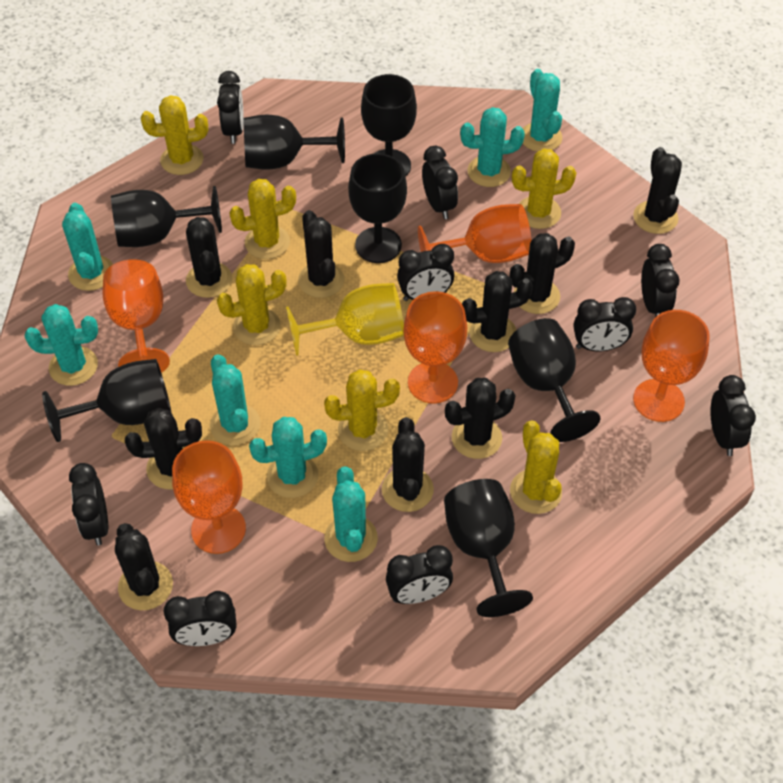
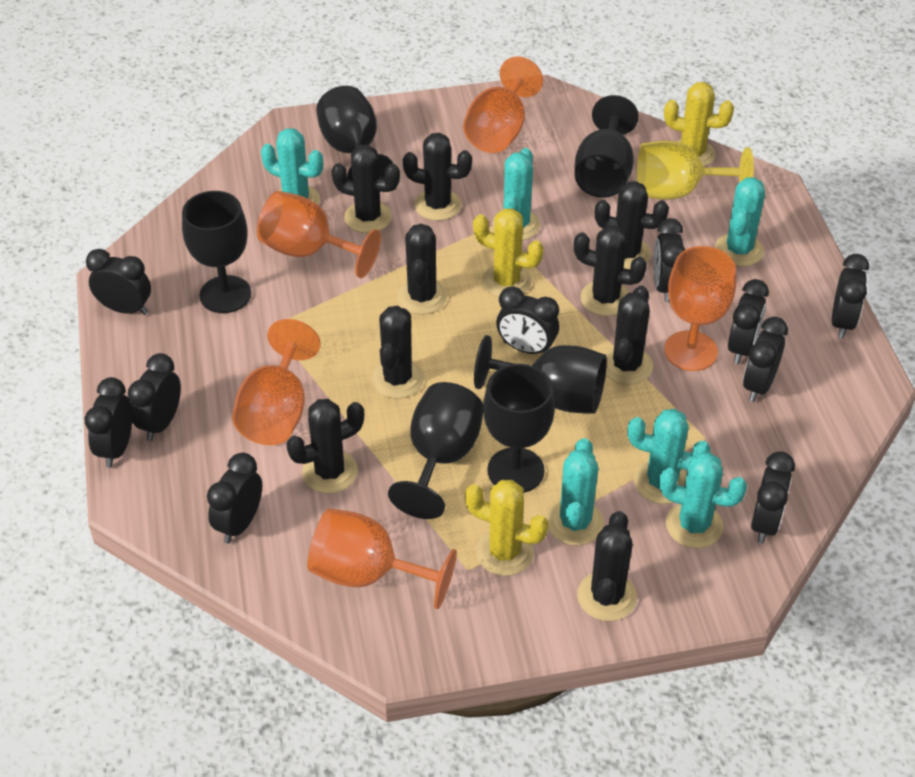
black clock: [69,463,108,545] [164,591,237,646] [217,71,244,144] [386,545,453,604] [397,244,455,301] [422,146,458,219] [574,297,636,351] [641,244,680,317] [710,375,756,456] = 9 -> [85,377,132,468] [86,249,151,315] [128,353,181,441] [207,453,262,543] [497,286,559,354] [654,218,685,302] [728,279,769,364] [743,317,788,402] [751,451,795,543] [832,254,869,338] = 10
black goblet: [42,359,171,442] [111,186,222,247] [243,115,345,169] [348,153,407,263] [361,74,417,177] [444,479,533,617] [508,318,600,442] = 7 -> [182,191,251,313] [316,86,393,181] [388,382,483,519] [474,335,607,414] [483,364,555,493] [575,95,639,198] = 6
turquoise cactus: [25,304,98,386] [62,203,113,291] [210,354,260,445] [249,417,327,498] [324,466,378,562] [460,107,525,187] [523,69,562,152] = 7 -> [261,128,323,205] [492,148,541,240] [547,438,604,545] [628,409,711,504] [659,452,747,548] [715,177,765,267] = 6
yellow cactus: [141,95,208,175] [217,264,287,345] [229,179,296,259] [324,369,400,451] [510,420,562,514] [512,149,576,229] = 6 -> [465,480,548,576] [473,209,544,297] [664,82,734,167] = 3

